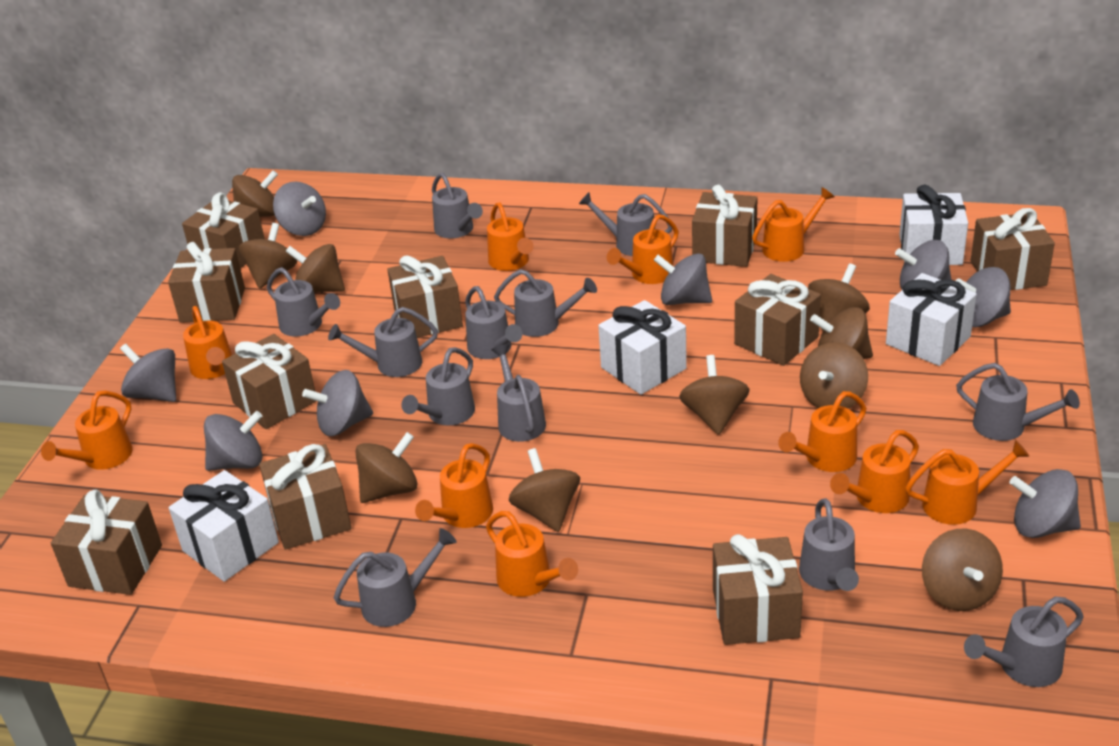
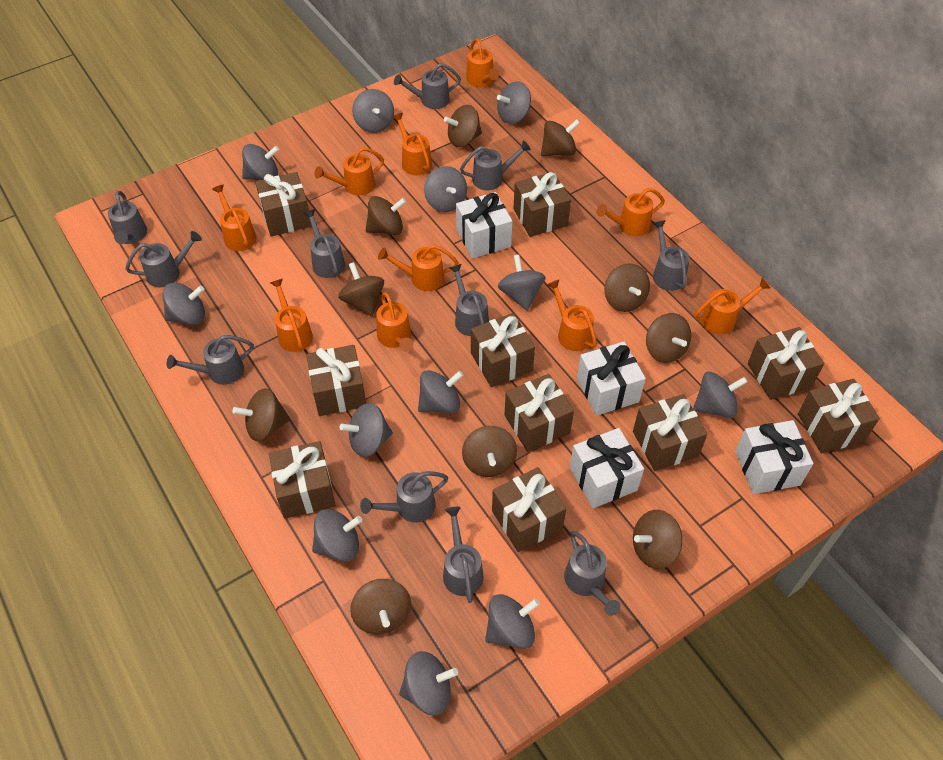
grey spinning top: [120,344,176,402] [204,411,263,471] [273,182,326,236] [302,370,373,436] [654,253,712,305] [895,240,952,290] [955,267,1011,327] [1009,469,1081,538] = 8 -> [162,283,205,325] [242,144,279,180] [312,509,362,562] [340,403,393,457] [352,89,394,133] [399,651,458,715] [418,370,463,414] [424,166,467,212] [485,594,540,649] [497,81,531,124] [498,255,545,310] [693,372,748,418] = 12
grey watering can: [267,267,340,336] [328,307,438,377] [334,528,456,627] [401,347,475,425] [432,173,483,238] [465,286,523,359] [492,344,546,442] [494,269,597,337] [579,192,672,256] [799,498,859,591] [956,363,1080,441] [964,596,1084,687] = 12 -> [108,191,147,244] [125,231,202,288] [167,335,254,385] [303,209,345,278] [360,471,448,522] [394,63,461,109] [443,507,484,603] [449,264,489,336] [460,140,531,190] [564,531,620,616] [653,220,690,291] = 11

